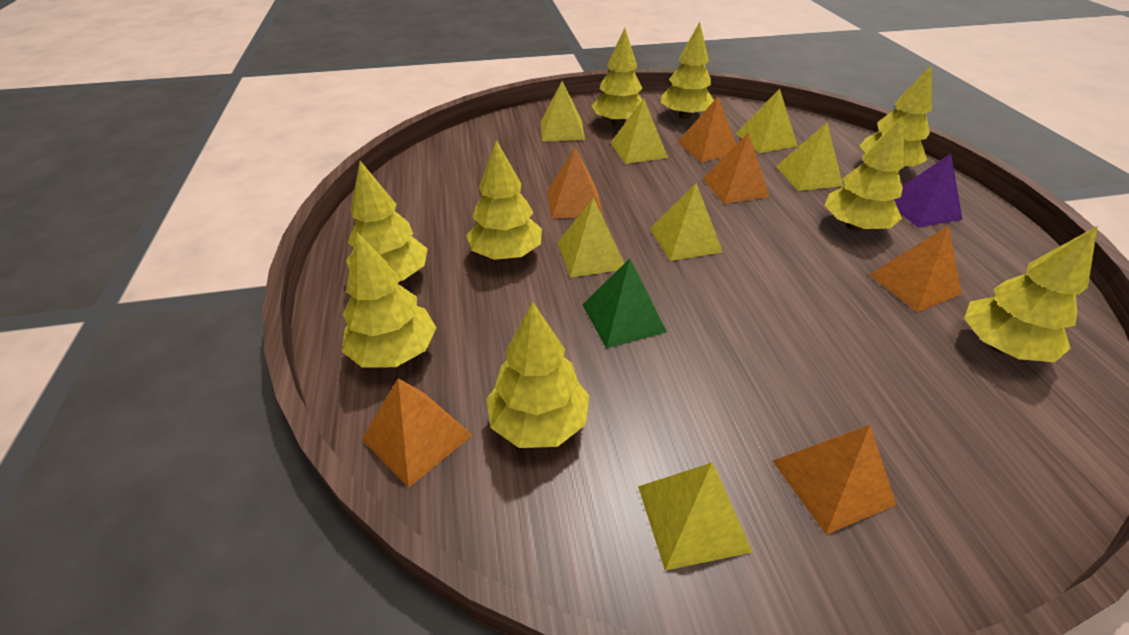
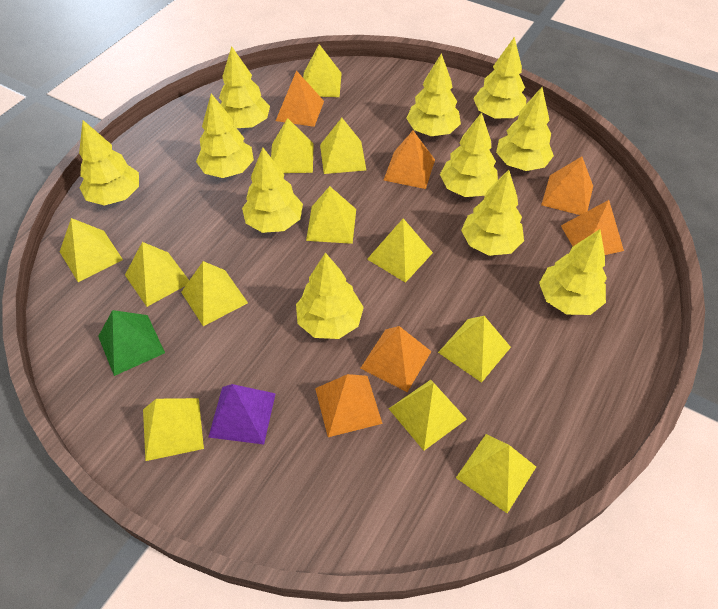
yellow pyramid: [541,81,585,141] [557,197,624,278] [611,99,668,164] [638,463,752,571] [650,183,723,261] [736,89,798,153] [776,123,843,191] = 7 -> [60,218,123,282] [125,242,189,307] [143,398,204,461] [181,261,248,326] [271,118,314,173] [303,44,342,97] [306,186,356,244] [320,118,366,174] [367,218,433,283] [389,380,467,451] [438,316,511,383] [456,434,536,513] = 12
yellow tree: [342,232,437,368] [346,161,428,281] [466,140,542,260] [486,301,589,448] [592,28,643,126] [661,22,714,119] [825,115,905,231] [860,64,932,167] [964,226,1097,362] = 9 -> [79,120,139,206] [196,94,254,178] [219,46,270,128] [242,148,303,233] [296,252,364,339] [406,53,461,136] [440,112,498,197] [461,170,524,256] [473,37,526,118] [496,87,554,171] [539,229,607,315] = 11

